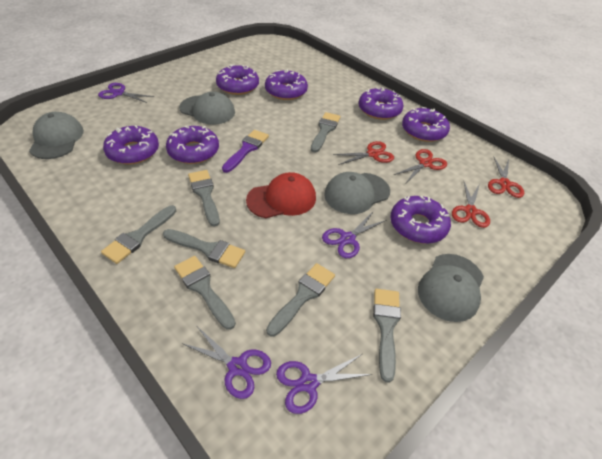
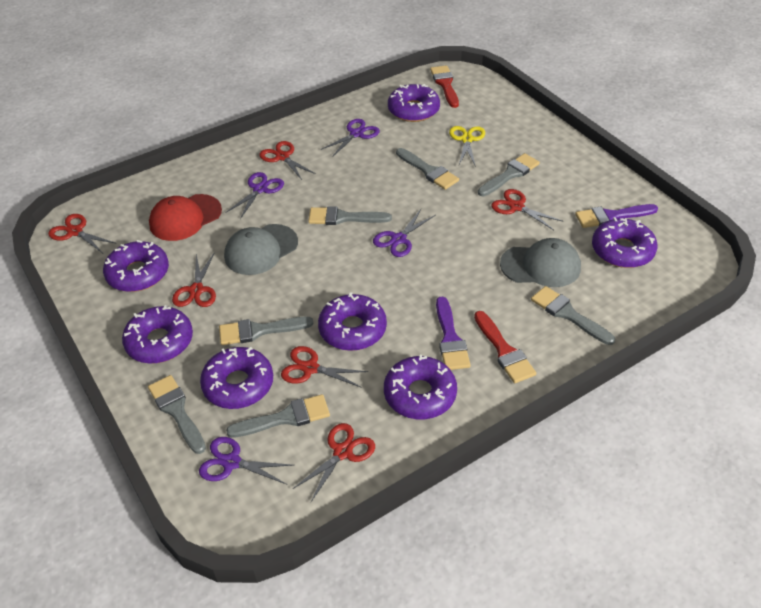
grey cap: [29,112,84,159] [179,91,235,125] [324,172,390,214] [418,254,484,322] = 4 -> [224,224,298,275] [500,238,581,287] = 2
purple brush: [222,130,269,173] = 1 -> [436,297,471,370] [575,204,658,228] = 2
red brush: none = 0 -> [430,65,459,108] [474,311,536,383] = 2
red scissors: [333,141,394,165] [394,149,447,183] [452,180,490,228] [488,156,524,198] = 4 -> [48,214,117,253] [172,252,216,307] [259,141,316,180] [281,346,368,388] [293,423,375,502] [491,189,562,230] = 6
yellow scissors: none = 0 -> [449,126,485,167] = 1

